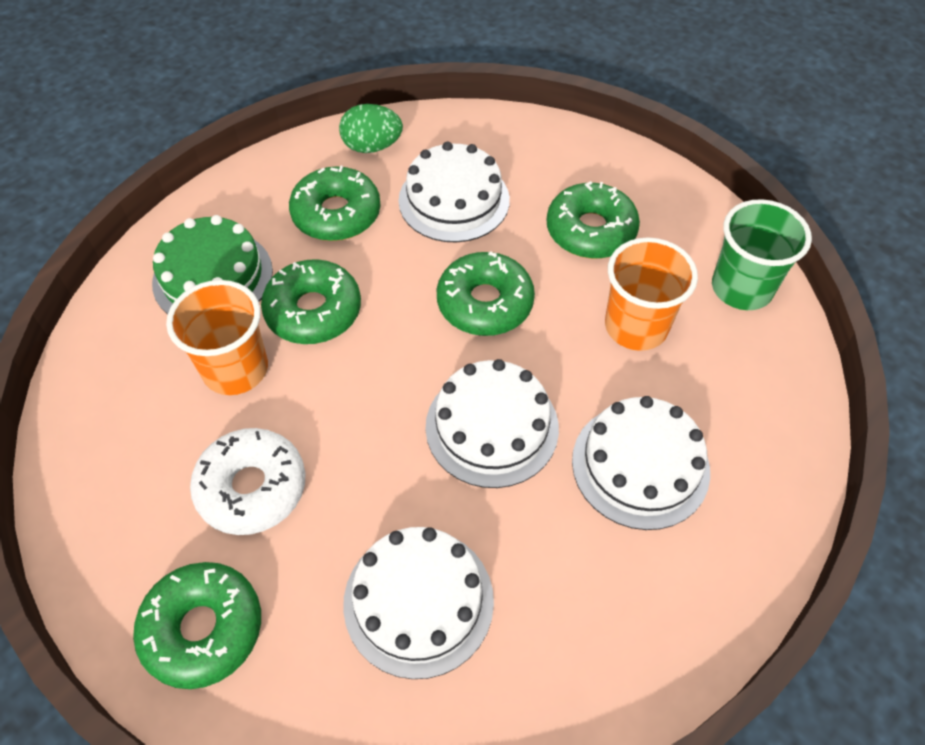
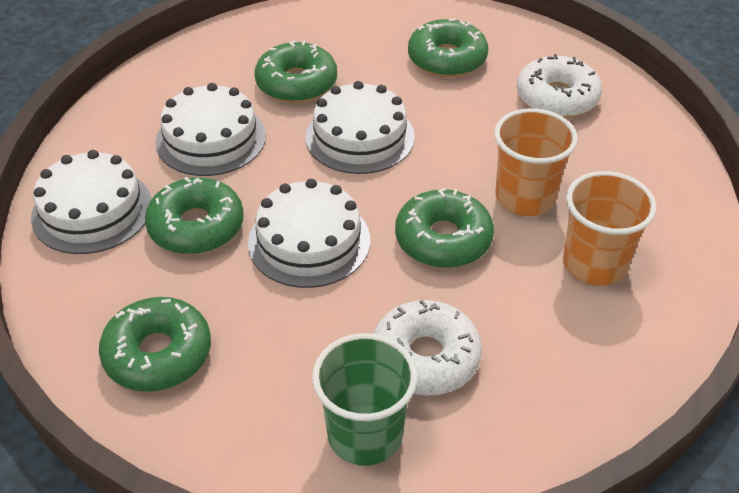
green cake: [152,215,273,314] = 1 -> none = 0
green egg: [339,104,403,153] = 1 -> none = 0
white donut: [190,428,306,535] = 1 -> [373,300,482,396] [517,54,602,118] = 2

